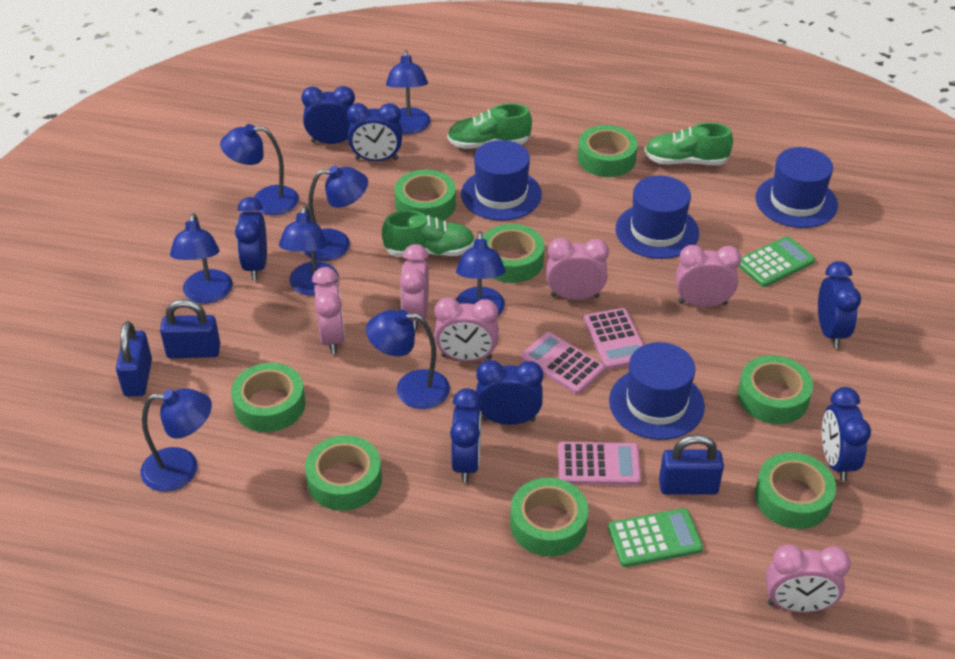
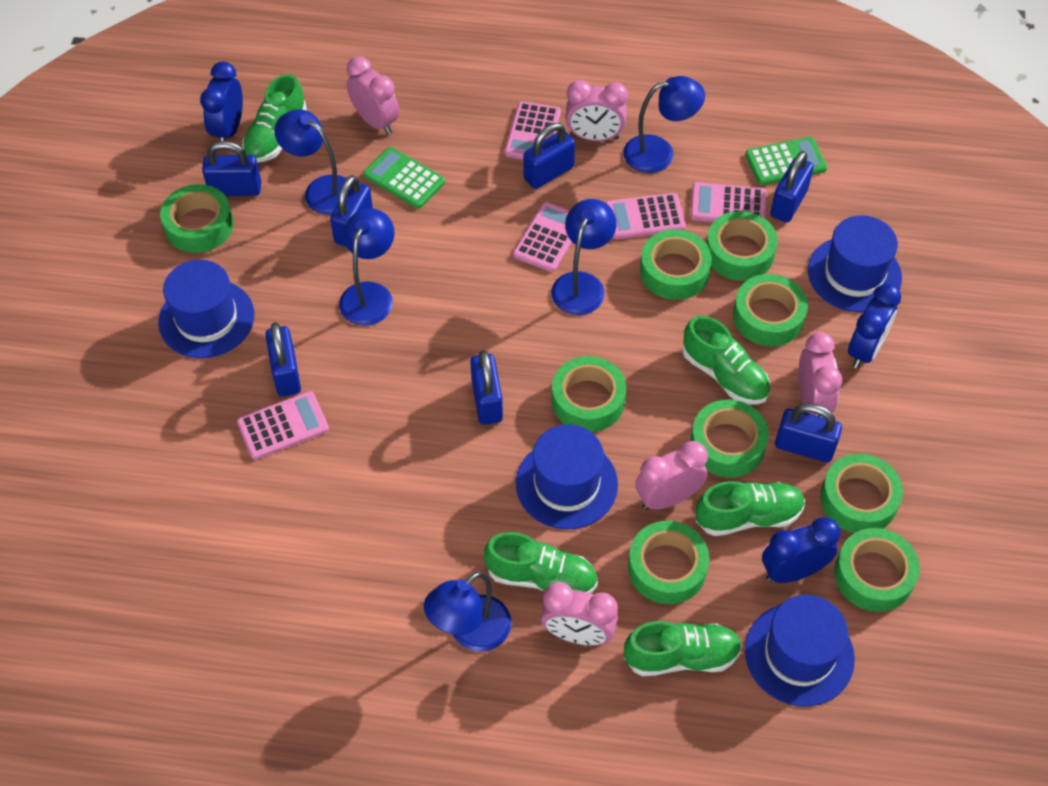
blue clock: [235,197,267,280] [301,86,355,144] [347,103,403,161] [450,388,482,483] [476,360,543,425] [818,261,861,348] [822,387,871,482] = 7 -> [200,62,243,141] [762,517,840,583] [848,284,901,368] = 3
blue lamp: [141,388,212,492] [170,213,233,304] [220,124,299,215] [279,205,338,296] [304,165,368,261] [366,309,450,409] [386,50,430,134] [456,231,506,316] = 8 -> [274,109,346,215] [339,208,395,326] [424,572,512,652] [551,199,616,315] [623,76,705,173] = 5
blue padlock: [116,321,152,397] [160,299,220,358] [659,435,724,495] = 3 -> [202,141,261,196] [265,322,301,397] [330,175,373,247] [470,350,503,425] [524,123,575,189] [770,151,814,222] [775,403,842,462] = 7
green shoe: [382,211,475,257] [447,103,532,149] [644,123,733,165] = 3 -> [242,74,307,163] [484,532,598,593] [624,621,742,676] [682,316,770,405] [696,481,805,536] = 5
green tape: [231,363,305,432] [305,435,382,511] [394,170,456,221] [483,224,544,283] [510,478,589,556] [578,125,638,177] [738,355,813,424] [755,452,836,529] = 8 -> [160,184,233,253] [552,356,626,432] [628,521,709,604] [640,229,712,300] [690,399,769,478] [706,211,778,281] [733,274,808,346] [820,454,903,533] [834,528,920,612] = 9
pink calculator: [520,332,605,394] [558,442,641,485] [584,308,643,369] = 3 -> [237,391,329,460] [505,101,561,160] [513,202,572,272] [606,193,686,239] [690,182,766,222] = 5
pink clock: [312,267,345,354] [400,244,429,330] [434,297,499,361] [547,238,609,300] [676,245,741,307] [766,544,850,612] = 6 -> [347,56,399,135] [541,582,618,645] [565,80,628,141] [636,441,708,510] [798,332,842,417] = 5

